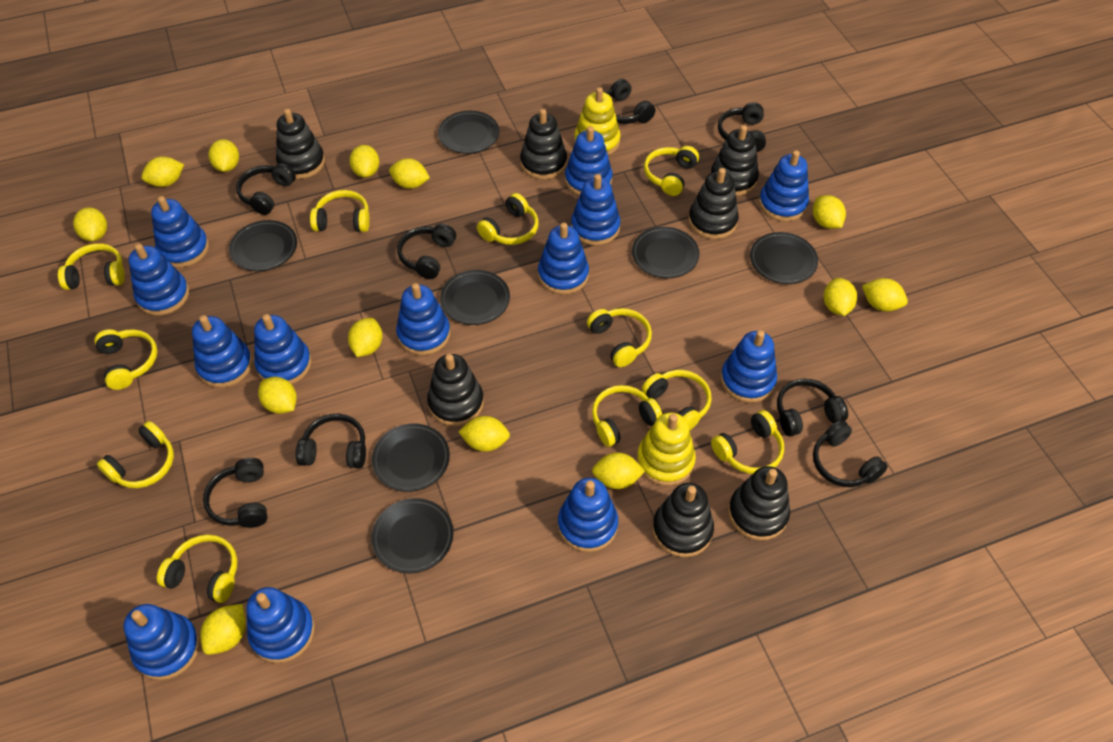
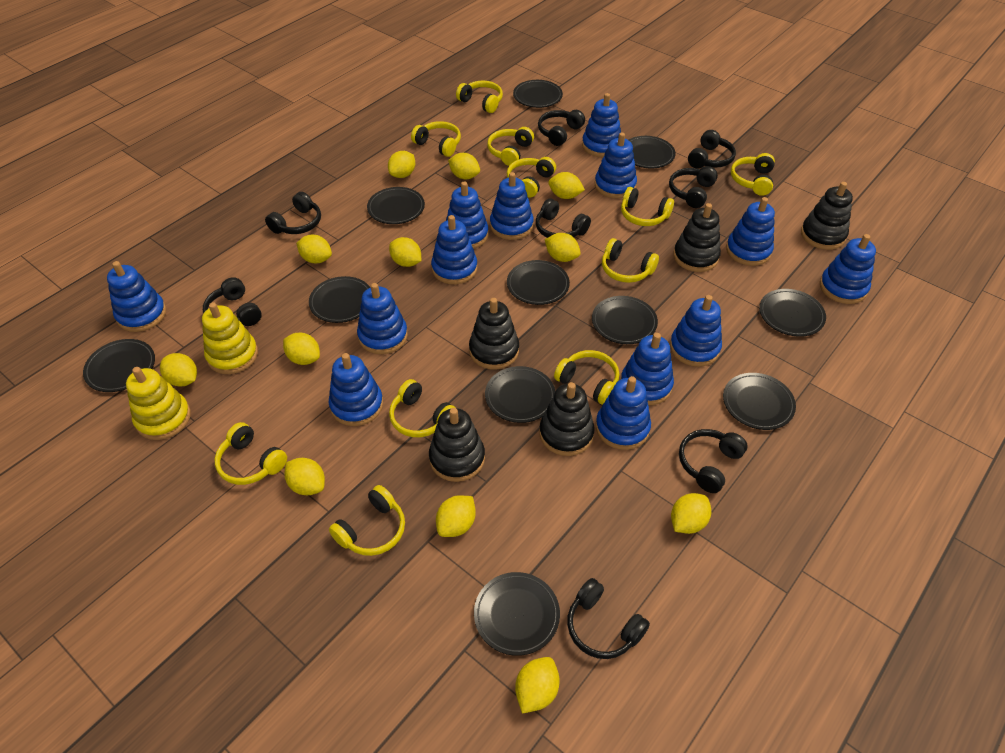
black plate: [229,220,297,271] [371,498,453,573] [372,424,450,492] [438,111,499,154] [440,270,510,325] [632,227,699,278] [750,232,818,284] = 7 -> [83,339,155,392] [309,276,370,323] [367,187,425,224] [474,572,560,656] [485,366,555,423] [507,260,570,305] [513,80,563,108] [592,296,658,344] [629,136,675,168] [723,373,796,430] [759,289,826,337] = 11
black stacking toy: [276,108,325,179] [427,354,484,426] [520,109,567,179] [652,483,714,557] [688,168,739,239] [711,125,759,196] [728,466,790,541] = 7 -> [429,408,485,482] [469,298,519,369] [539,382,595,456] [673,203,721,272] [801,182,853,250] = 5
yellow lemon: [73,207,107,241] [141,157,184,187] [200,604,246,655] [208,139,239,172] [258,377,297,414] [348,318,383,357] [349,145,379,178] [389,158,430,189] [459,416,510,452] [592,452,645,489] [813,195,846,229] [824,278,857,316] [862,278,908,312] = 13 -> [160,353,197,387] [283,333,320,365] [284,458,325,496] [296,235,332,263] [388,151,415,178] [389,237,421,267] [436,495,476,537] [448,153,480,179] [515,657,560,713] [545,233,581,262] [548,172,585,199] [671,493,711,534] = 12

